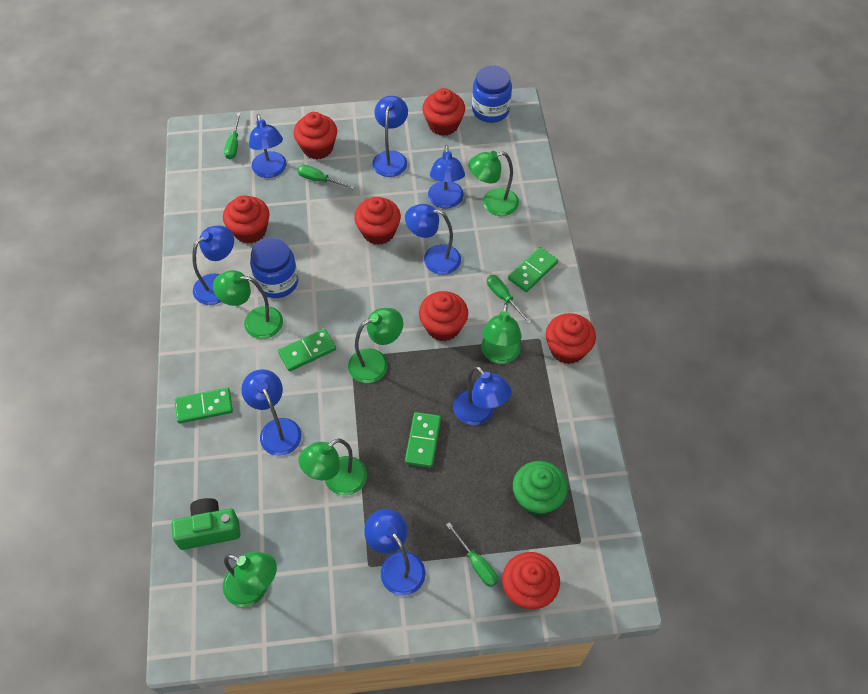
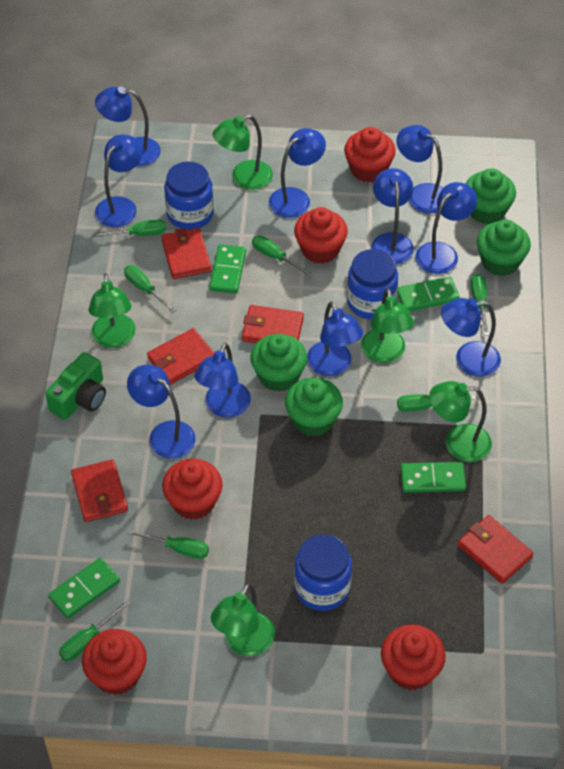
blue jar: [250,238,299,298] [472,65,512,123] = 2 -> [164,161,214,230] [294,534,352,611] [347,249,398,319] = 3
blue lamp: [192,225,234,305] [241,369,301,456] [249,114,287,178] [364,509,425,596] [372,96,408,177] [405,204,461,275] [428,145,465,209] [453,366,512,425] = 8 -> [95,87,161,166] [95,135,143,227] [127,365,196,459] [194,343,251,418] [269,128,326,218] [307,301,363,376] [371,168,414,264] [396,125,443,214] [416,182,477,274] [441,298,501,377] = 10
green cupcake: [513,461,568,516] = 1 -> [250,334,307,392] [285,378,343,437] [466,168,516,224] [477,219,531,276] = 4
green lamp: [213,270,283,339] [223,552,277,607] [299,438,367,495] [348,308,403,383] [469,151,519,216] [481,303,522,364] = 6 -> [89,273,135,348] [211,583,275,656] [213,115,273,190] [361,288,414,363] [429,381,492,462] = 5
green screwdriver: [224,113,241,159] [297,165,355,189] [446,522,498,587] [487,275,531,324] = 4 -> [59,600,130,661] [93,219,166,237] [124,265,176,313] [127,529,209,559] [252,235,313,276] [397,394,476,412] [471,274,489,336] = 7
red cupcake: [223,195,270,244] [294,112,337,159] [354,197,401,245] [419,291,468,341] [422,88,465,136] [502,552,560,609] [546,313,596,364] = 7 -> [82,629,147,695] [162,459,223,520] [294,207,348,264] [344,127,396,183] [381,625,446,690] = 5
red wallet: none = 0 -> [71,459,128,522] [147,328,214,385] [161,228,212,279] [242,305,304,343] [458,515,533,584] = 5

